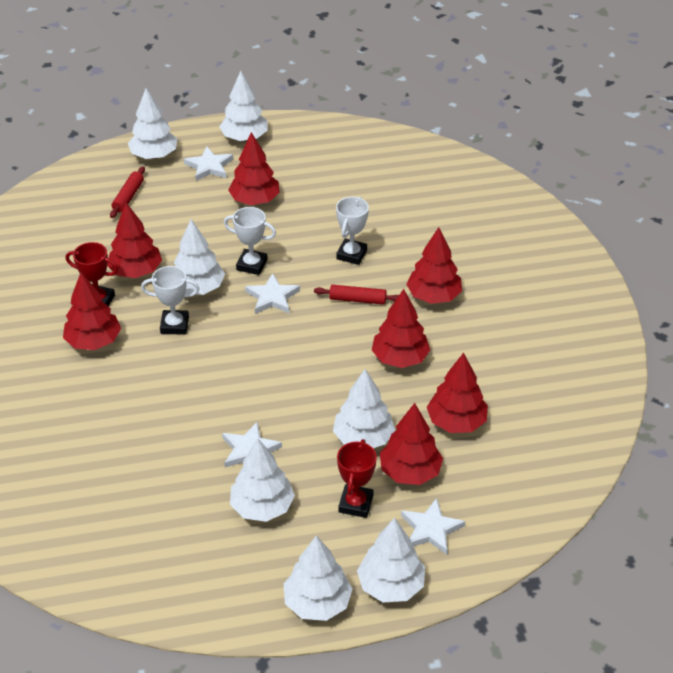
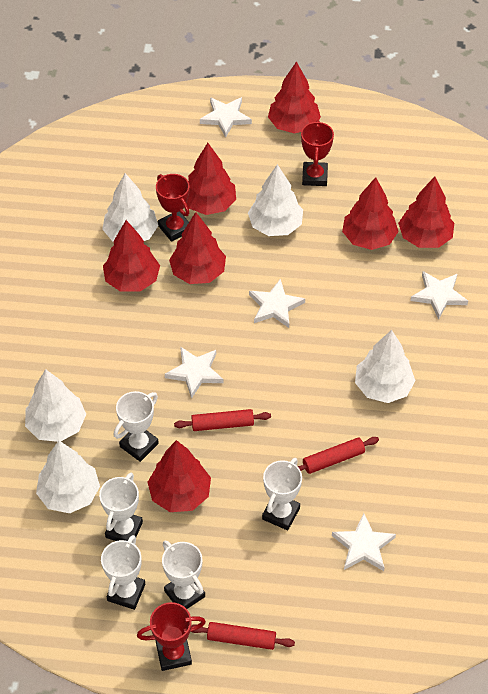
red rolling pin: [110,166,145,218] [314,285,399,305] = 2 -> [174,409,271,431] [191,622,295,650] [298,437,379,474] = 3
red trophy: [66,242,119,306] [337,439,377,518] = 2 -> [137,602,206,671] [156,174,189,242] [301,120,334,186] = 3
white star: [184,147,233,181] [222,422,282,467] [245,273,300,314] [401,498,465,555] = 4 -> [165,347,224,399] [200,97,252,138] [249,279,305,328] [332,513,396,571] [410,271,468,320] = 5
white tree: [128,88,177,159] [174,219,225,295] [219,71,268,141] [230,439,295,522] [283,535,353,621] [333,369,395,448] [357,518,425,602] = 7 -> [25,369,86,442] [36,441,100,513] [102,173,159,242] [248,164,303,236] [355,330,416,403] = 5
white trophy: [141,266,199,335] [224,207,276,275] [336,197,369,265] = 3 -> [99,473,143,541] [101,535,145,610] [114,391,159,462] [162,540,205,609] [262,458,302,530] = 5

